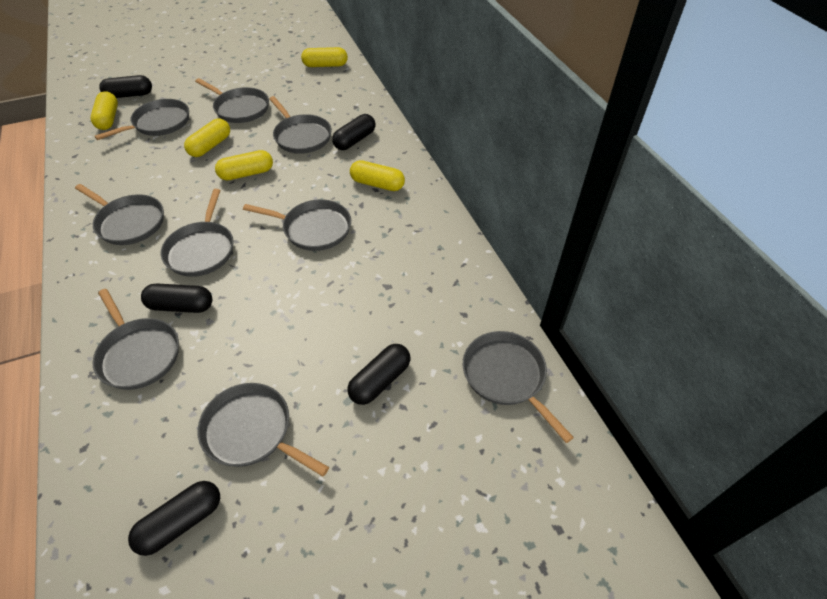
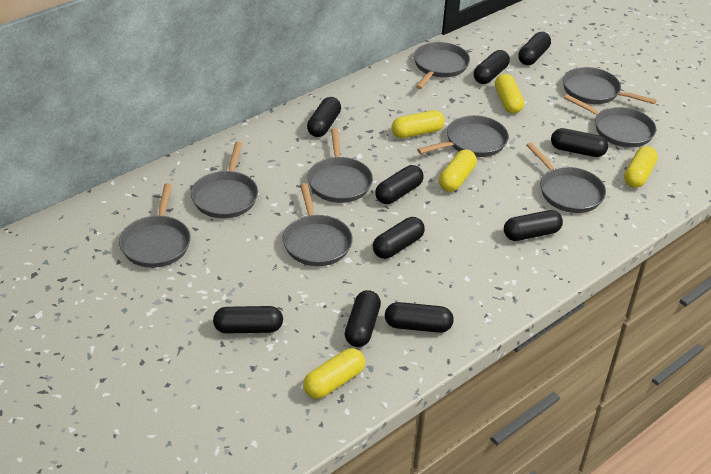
black capsule: [99,75,152,98] [128,481,220,556] [141,283,212,313] [332,114,375,150] [348,344,411,405] = 5 -> [213,306,283,334] [307,97,341,137] [345,290,381,347] [373,217,425,259] [375,165,424,204] [385,302,454,333] [474,50,510,84] [504,210,563,241] [518,32,551,65] [551,128,608,157] = 10

